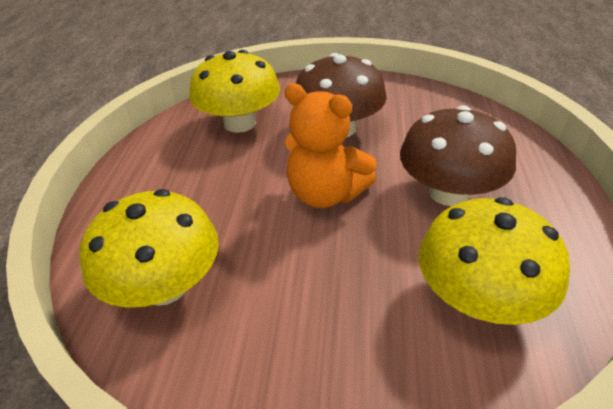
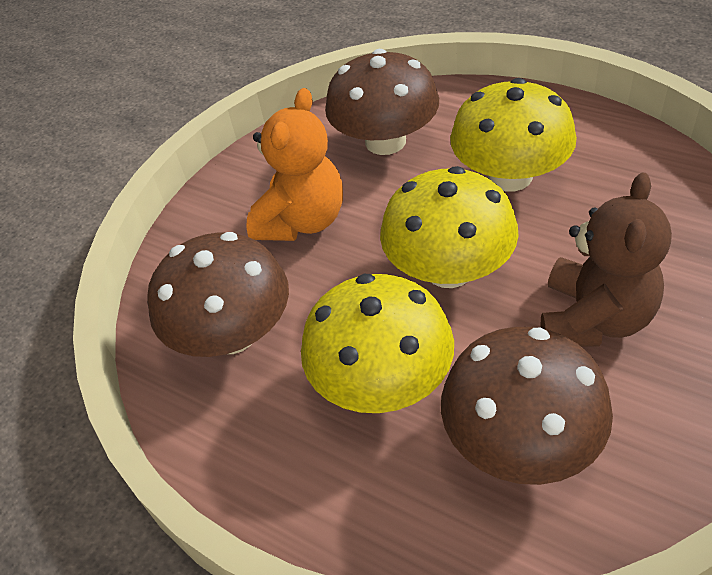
brown mushroom: [296,53,387,137] [400,105,516,206] = 2 -> [147,232,289,357] [325,49,439,155] [441,327,613,485] = 3
brown teddy bear: none = 0 -> [541,172,672,347] = 1

